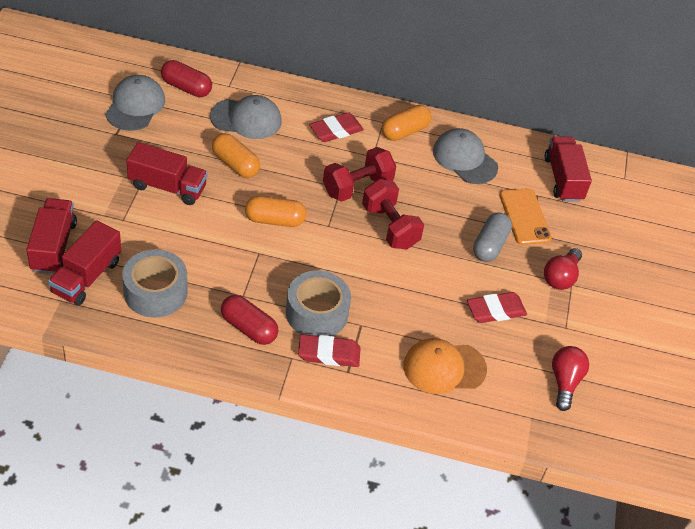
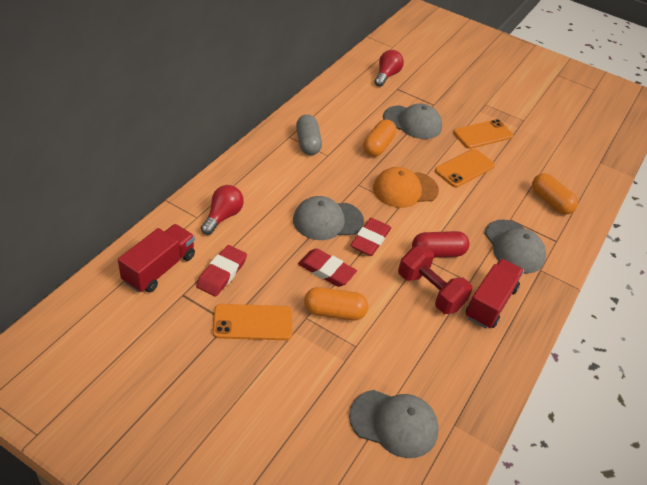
grey cap: [105,75,165,131] [210,95,282,139] [433,128,498,184] = 3 -> [293,196,364,240] [349,390,439,458] [383,104,442,139] [485,220,546,274] = 4
grey tape: [122,249,187,318] [286,271,351,336] = 2 -> none = 0
orange phone: [500,188,552,245] = 1 -> [213,304,292,340] [435,149,495,187] [453,119,513,149] = 3
red capsule: [161,60,212,97] [221,295,278,345] = 2 -> [412,231,470,258] = 1
red dumbbell: [323,147,396,202] [362,179,424,249] = 2 -> [398,246,473,314] = 1
red truck: [26,198,77,274] [48,220,121,306] [126,142,208,205] [545,136,592,202] = 4 -> [118,224,195,293] [466,259,524,329] = 2

